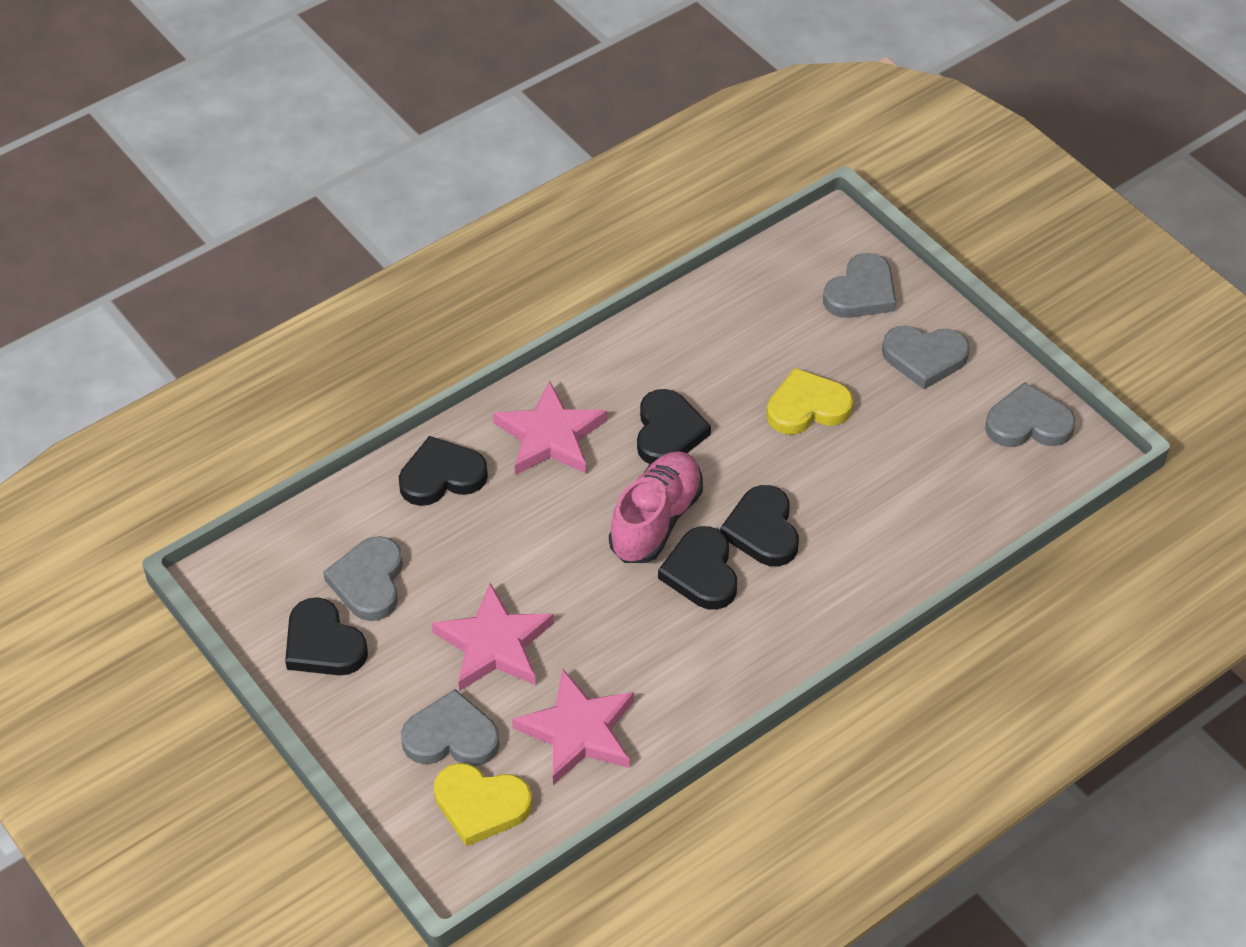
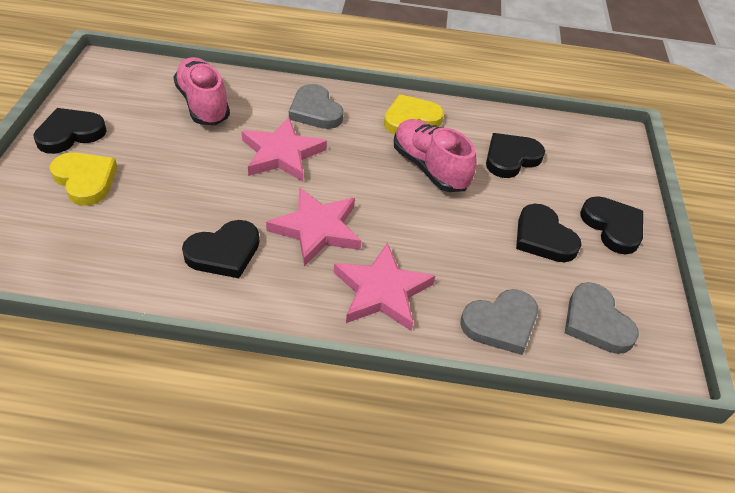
grey heart: [323,536,403,621] [401,689,500,766] [823,253,896,318] [882,326,970,389] [985,382,1075,447] = 5 -> [289,84,344,129] [460,289,538,355] [565,282,639,354] = 3
pink shoe: [609,451,703,563] = 1 -> [173,57,230,125] [394,119,477,192] = 2

